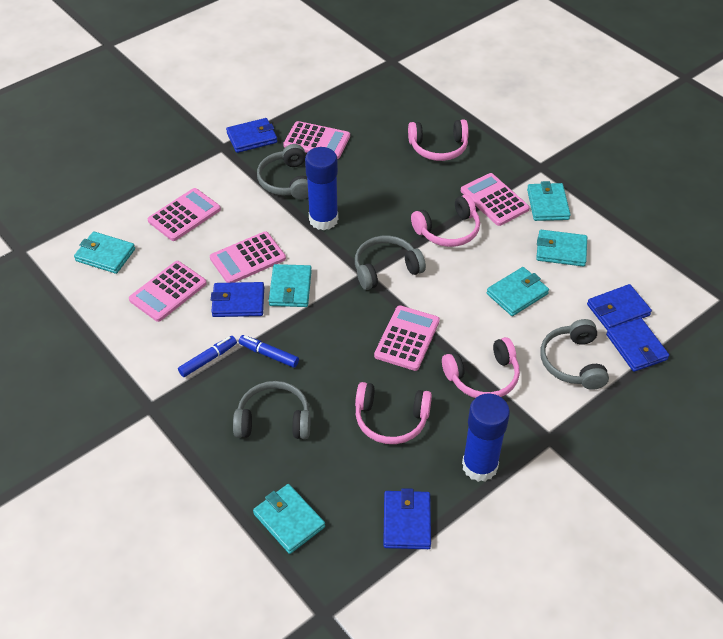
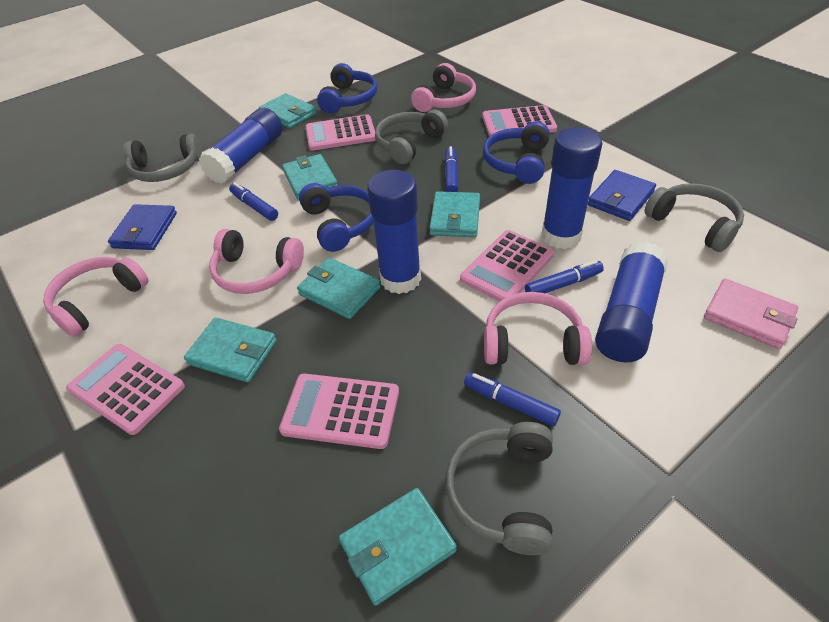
blue glue stick: [305,147,338,230] [462,393,510,482] = 2 -> [199,108,282,184] [367,170,421,294] [542,127,602,249] [595,242,668,362] = 4
blue headphones: none = 0 -> [299,183,374,252] [317,63,377,113] [483,121,550,184] = 3
blue marker: [178,336,237,377] [239,335,299,368] = 2 -> [229,182,278,221] [444,146,459,192] [464,372,561,426] [525,260,604,293] = 4
blue wallet: [211,282,264,317] [226,118,277,153] [383,488,431,549] [587,284,652,330] [606,318,669,372] = 5 -> [108,204,177,250] [588,170,656,221] = 2
pink calculator: [129,261,207,322] [147,188,221,241] [210,231,286,283] [283,121,350,159] [374,305,440,371] [461,173,530,226] = 6 -> [66,344,185,435] [279,373,399,449] [306,114,376,151] [460,230,554,302] [482,105,557,137] = 5
pink wallet: none = 0 -> [704,279,798,349] = 1

